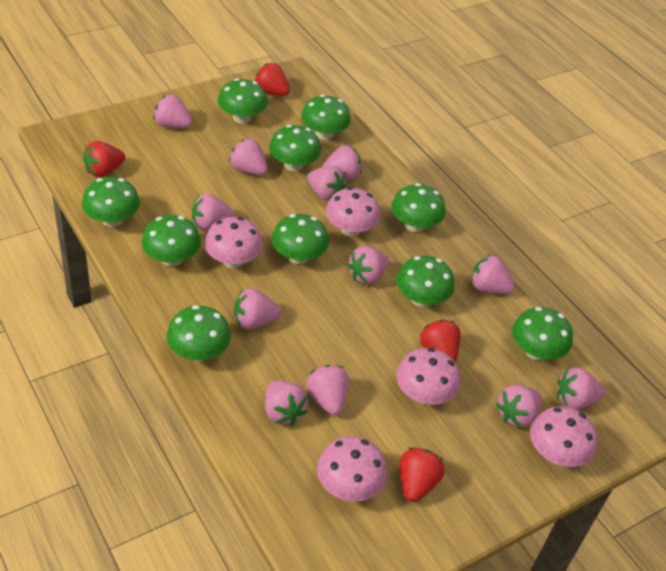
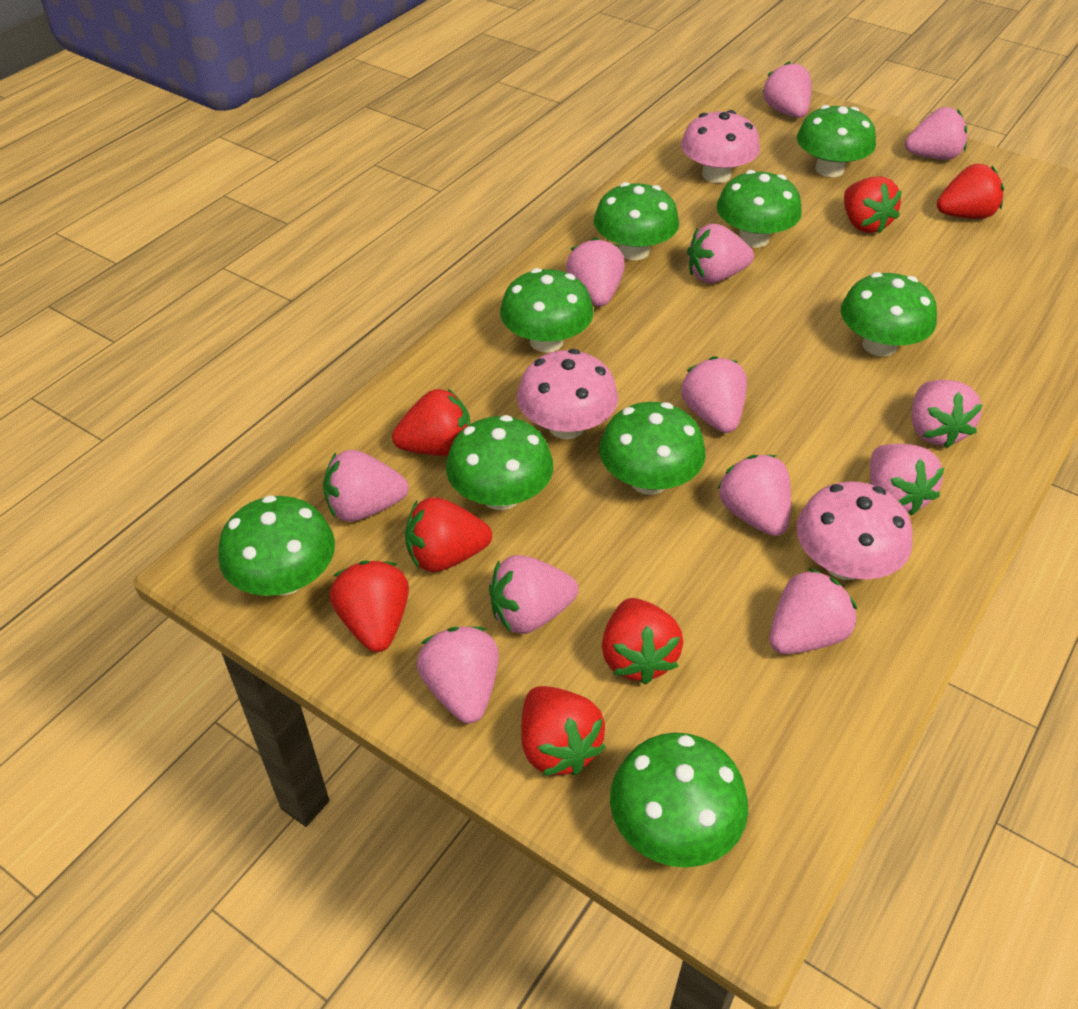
green mushroom: [82,177,140,227] [141,215,201,267] [166,305,231,361] [218,78,267,124] [269,125,321,171] [272,214,329,264] [301,94,351,140] [391,183,446,232] [396,255,455,307] [512,307,573,360] = 10 -> [218,495,335,596] [446,415,553,510] [500,268,594,353] [594,182,679,260] [599,402,706,495] [610,733,748,868] [717,170,802,248] [797,105,876,177] [841,272,937,356] = 9
pink mushroom: [205,217,263,268] [317,436,387,502] [326,187,381,237] [396,348,460,405] [530,406,597,467] = 5 -> [517,349,618,440] [681,110,760,183] [796,481,913,580] = 3
red strawberry: [83,141,125,177] [255,63,290,96] [399,447,445,502] [420,320,461,363] = 4 -> [330,560,409,652] [392,389,470,456] [405,497,492,572] [521,686,605,776] [602,598,683,685] [844,177,902,233] [937,164,1004,219] = 7

